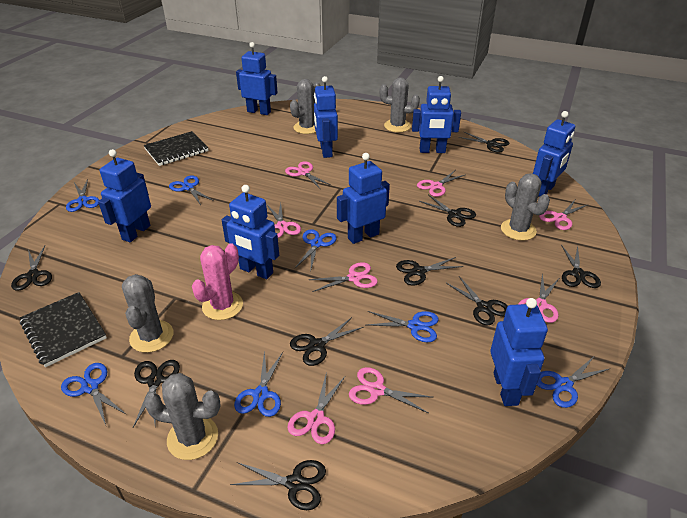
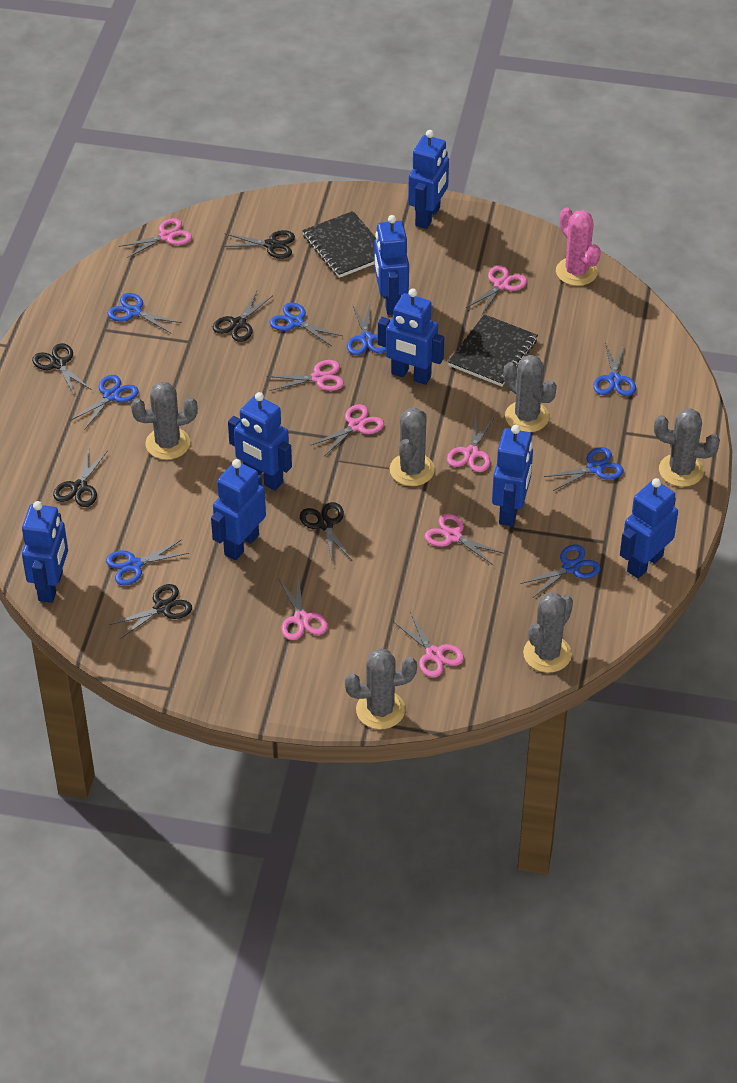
black scissors: [11,246,52,291] [133,360,180,427] [230,460,326,510] [290,317,363,366] [396,257,464,285] [420,195,476,227] [446,276,508,325] [458,132,510,153] [561,245,601,288] = 9 -> [32,343,92,396] [53,447,108,507] [109,584,192,639] [213,291,272,342] [222,230,295,259] [300,502,352,564] = 6
blue scissors: [61,363,127,425] [66,179,99,212] [169,175,214,205] [234,350,283,417] [295,229,337,269] [367,311,439,342] [537,357,611,408] = 7 -> [70,375,139,430] [106,540,189,585] [107,293,182,334] [269,303,342,346] [347,302,386,355] [520,544,601,597] [544,447,624,491] [593,342,636,396] = 8
grey cactus: [122,274,173,353] [144,373,221,460] [290,79,320,134] [380,77,420,132] [501,173,550,241] = 5 -> [131,382,198,460] [345,648,417,729] [389,408,435,486] [503,355,557,432] [523,592,573,673] [654,408,720,487] = 6

